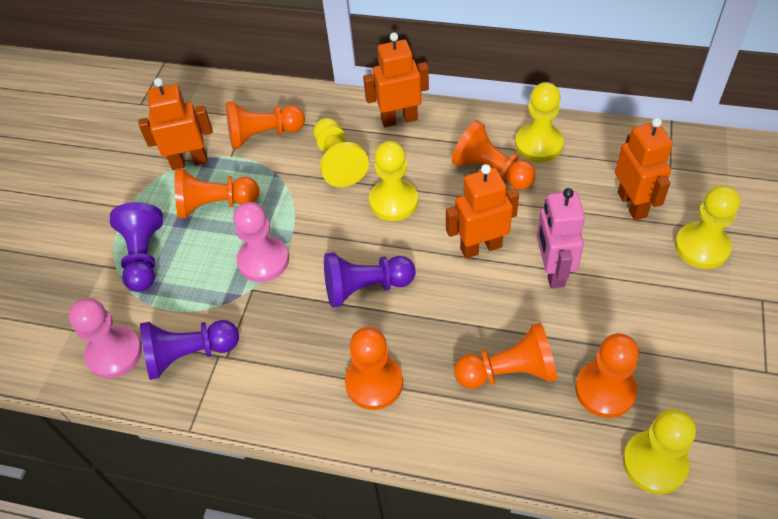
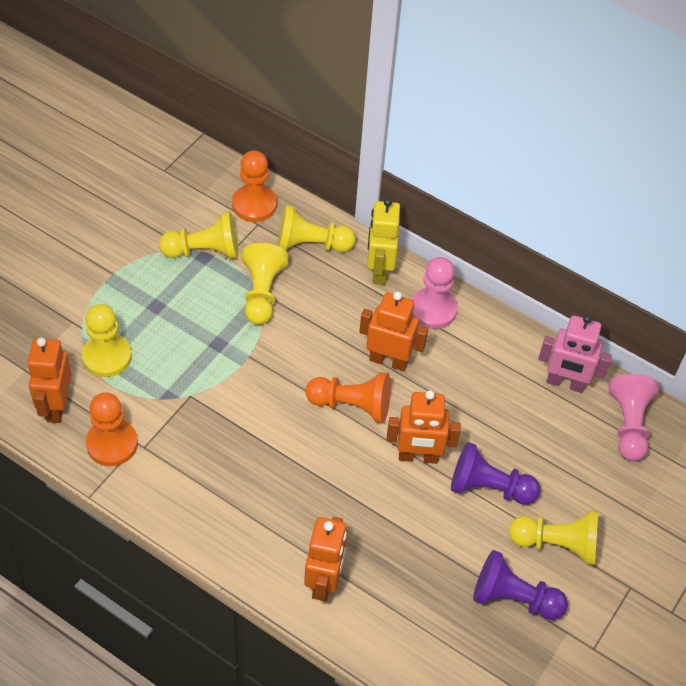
orange pawn: [174,168,260,218] [226,101,305,149] [345,327,403,410] [452,120,536,190] [454,322,557,389] [575,333,639,418] = 6 -> [86,392,138,466] [232,150,277,222] [306,372,391,423] = 3
purple pawn: [110,202,163,292] [140,320,239,380] [324,252,416,308] = 3 -> [451,442,541,505] [473,550,568,620] = 2
yellow robot: none = 0 -> [367,198,400,285] = 1

